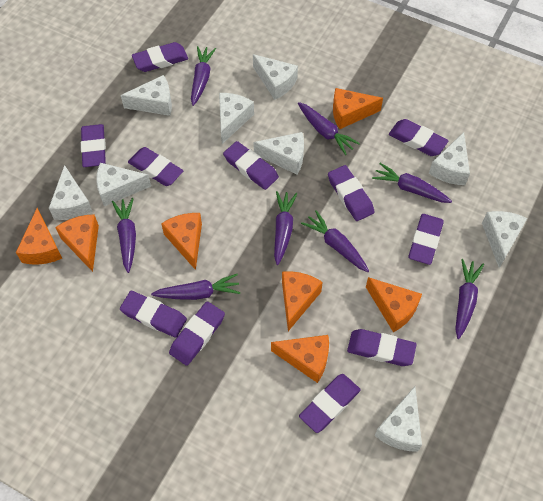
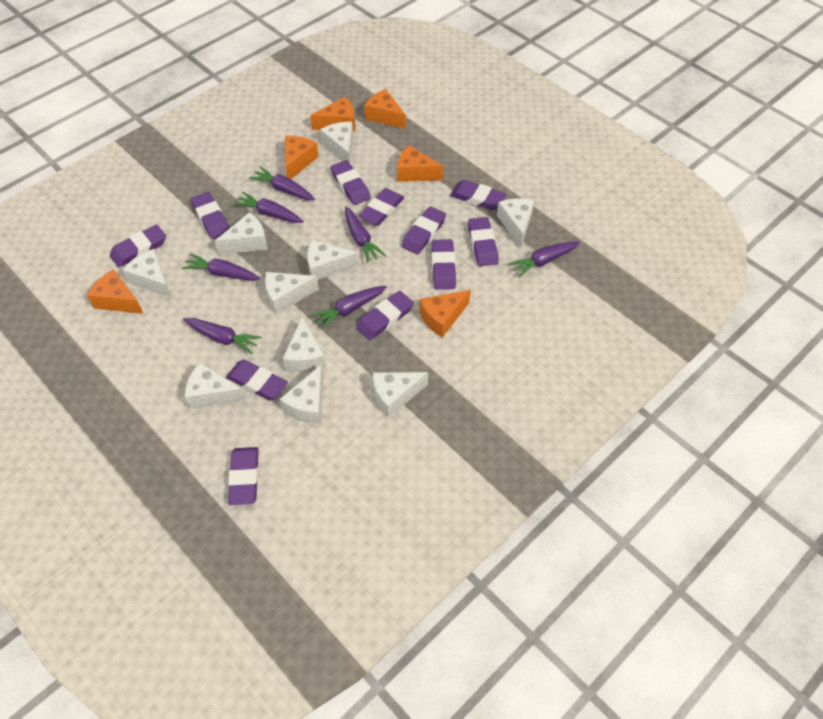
orange cheese: [16,208,62,264] [55,214,99,272] [161,213,202,270] [271,335,329,383] [282,271,323,331] [333,88,383,129] [366,277,422,332] = 7 -> [87,269,143,314] [285,136,319,179] [310,97,355,132] [364,89,406,129] [397,145,444,182] [420,290,471,338] = 6
purple carrot: [112,198,136,273] [151,274,240,300] [191,46,216,106] [274,191,297,265] [298,102,360,155] [301,210,369,272] [372,163,452,203] [455,259,484,339] = 8 -> [182,253,260,281] [183,318,262,354] [233,192,304,223] [249,166,315,200] [311,286,387,330] [345,207,386,263] [508,241,580,278] = 7
white cheese: [49,165,93,220] [96,163,151,206] [121,75,172,116] [219,93,254,144] [253,54,298,100] [253,132,304,174] [375,386,422,452] [429,132,470,185] [482,211,527,268] = 9 -> [122,249,172,298] [185,363,246,409] [215,212,268,255] [265,272,319,314] [280,365,323,424] [283,317,326,373] [307,240,359,280] [320,122,353,163] [373,372,428,418] [497,198,534,247] = 10

